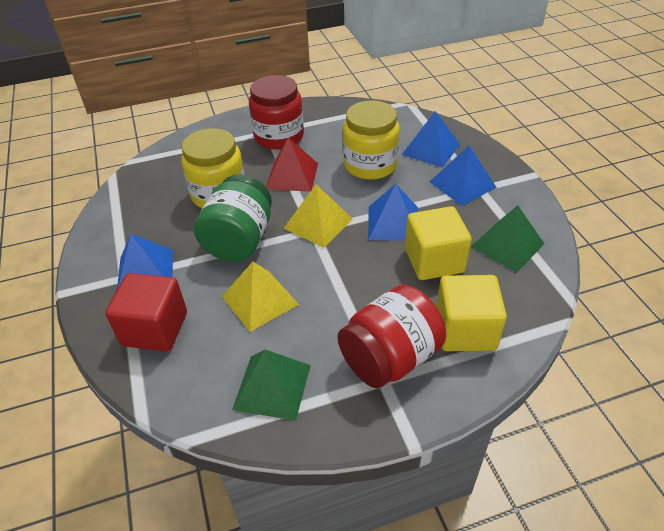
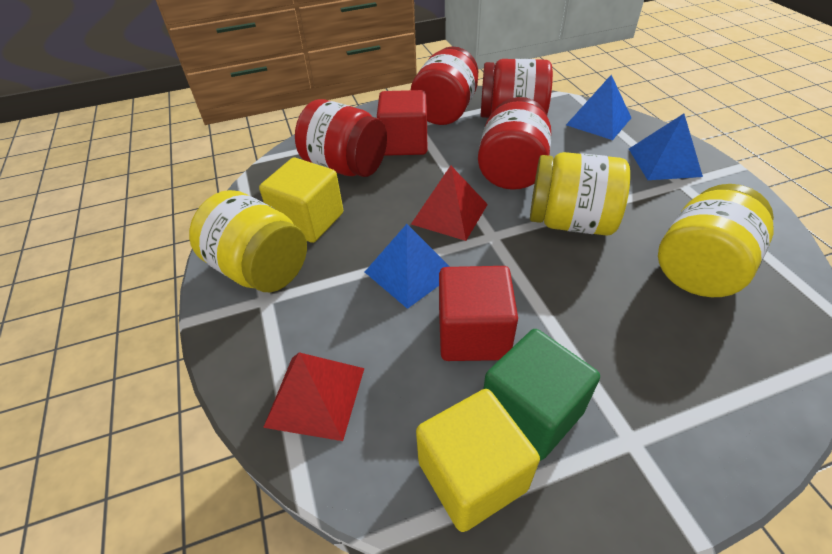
blue pyramid: [117,234,173,289] [368,184,418,241] [402,111,460,167] [429,146,497,206] = 4 -> [365,224,450,309] [566,75,631,140] [629,114,703,180] = 3
green cube: none = 0 -> [484,329,600,461] = 1
green jar: [194,174,272,261] = 1 -> none = 0
green pyramid: [232,349,311,421] [471,205,544,272] = 2 -> none = 0
red cube: [105,273,187,352] = 1 -> [377,90,427,156] [439,266,518,361] = 2
red jar: [249,75,304,149] [338,285,446,388] = 2 -> [295,99,387,177] [411,46,478,125] [478,97,551,190] [481,59,553,118] = 4
red pyramid: [266,137,318,192] = 1 -> [263,352,364,441] [411,166,488,241] = 2
yellow jar: [181,128,245,208] [343,101,400,180] = 2 -> [189,190,307,292] [530,152,630,236] [658,184,774,297] = 3
yellow pyramid: [222,262,299,332] [284,185,353,248] = 2 -> none = 0

